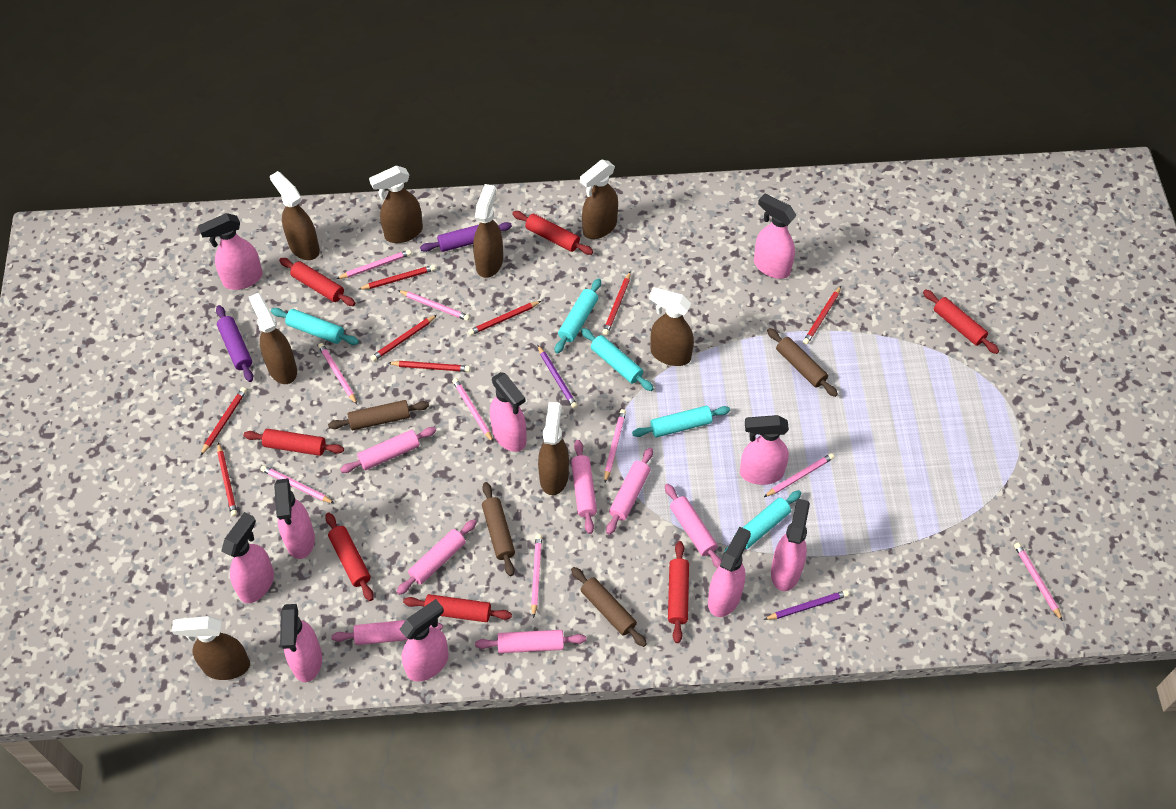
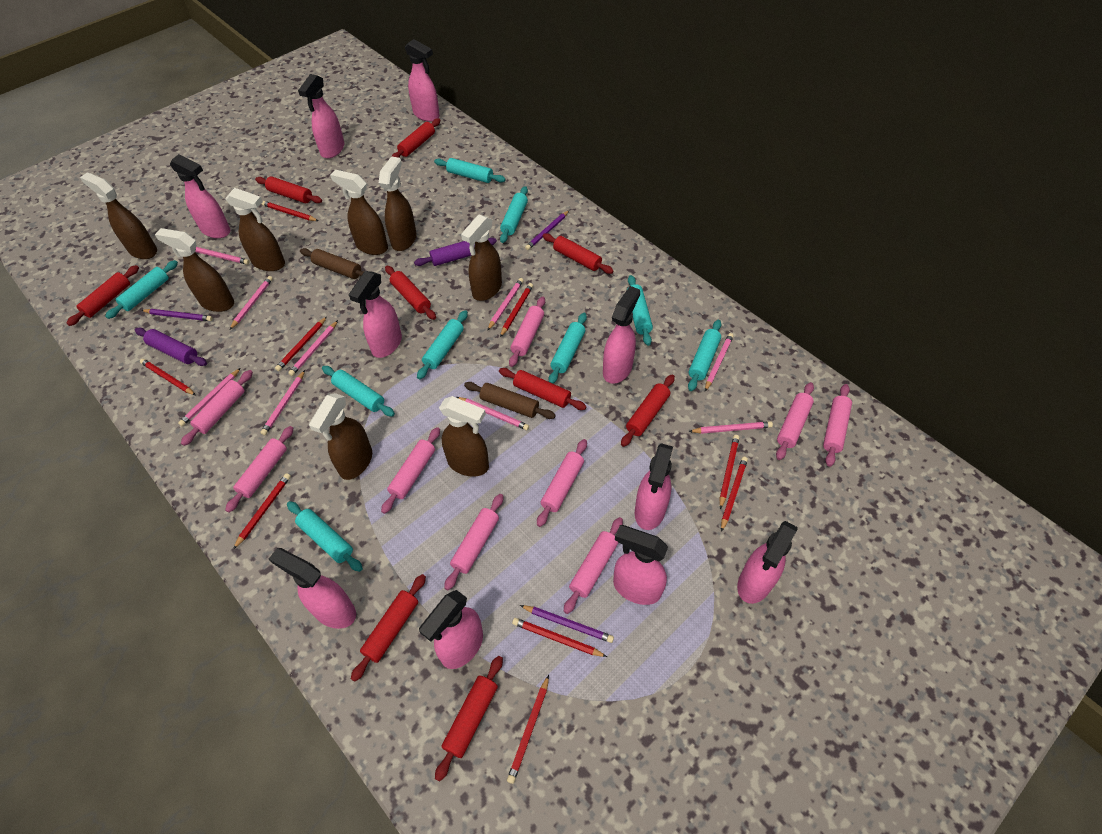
brown rolling pin: [328,400,429,430] [482,482,515,576] [571,567,647,647] [767,328,838,397] = 4 -> [300,248,364,279] [464,382,556,419] = 2
pink rolling pin: [331,620,443,645] [340,427,436,473] [396,519,477,595] [475,630,586,653] [571,440,597,534] [606,448,653,535] [665,484,722,568] = 7 -> [181,370,253,446] [225,426,293,513] [381,427,440,514] [444,494,503,590] [509,297,545,367] [537,439,587,527] [564,517,623,614] [776,382,814,460] [823,384,852,467] = 9
purple pencil: [538,345,578,409] [764,590,849,620] = 2 -> [141,309,213,321] [520,605,614,643] [525,211,569,250] = 3
red pencil: [200,387,247,456] [217,443,237,517] [358,265,435,290] [370,315,437,361] [389,361,470,372] [468,301,541,335] [603,271,631,335] [803,286,841,345] = 8 -> [140,359,196,395] [233,473,291,549] [262,201,318,221] [275,317,327,371] [500,283,533,337] [507,675,549,784] [512,618,607,657] [720,435,740,509] [721,457,748,532] = 9
red rolling pin: [243,429,344,456] [279,258,355,306] [325,513,374,601] [403,594,512,622] [512,211,593,255] [668,541,689,643] [923,289,999,354] = 7 -> [66,265,139,326] [255,177,322,203] [351,574,426,682] [385,266,436,320] [392,118,441,158] [435,656,503,782] [499,368,587,410] [543,233,614,274] [621,374,675,447] = 9
turquoise rolling pin: [271,308,359,345] [555,278,601,354] [581,328,654,391] [632,406,730,437] [723,490,801,554] = 5 -> [105,260,178,319] [287,501,363,572] [322,366,395,417] [417,310,468,380] [434,158,506,183] [500,186,528,243] [549,313,587,384] [627,275,653,346] [688,320,722,391] = 9

